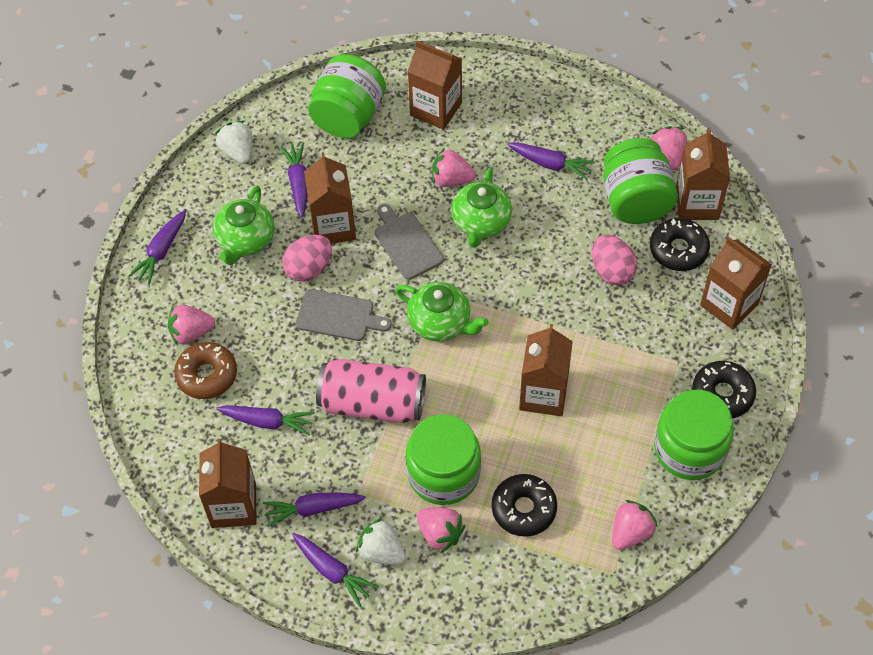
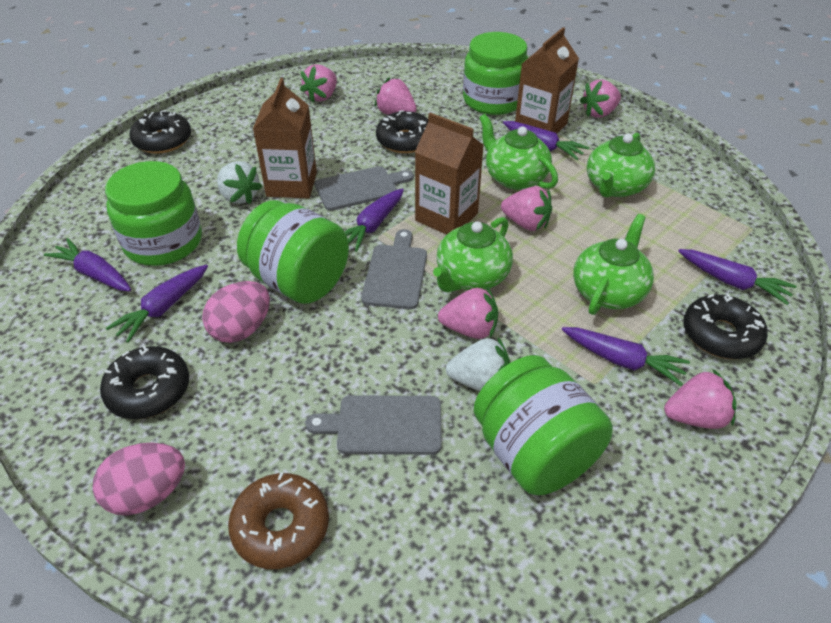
black donut: [492,474,557,537] [650,218,710,271] [692,361,756,418] = 3 -> [100,345,189,419] [129,110,191,154] [376,110,428,153] [684,294,768,359] = 4
brown carton: [199,439,256,528] [304,152,356,244] [408,41,462,130] [519,324,573,416] [676,128,730,220] [700,237,772,330] = 6 -> [253,78,317,199] [415,113,484,235] [515,27,579,134] = 3
green teapot: [213,186,274,265] [396,282,489,342] [451,168,512,248] = 3 -> [433,217,513,292] [479,114,558,190] [573,214,654,315] [587,133,655,197] = 4
grey cutting board: [296,289,392,341] [375,204,444,280] = 2 -> [306,395,442,455] [315,166,414,211] [361,229,427,309] = 3
pink can: [316,358,426,423] = 1 -> none = 0
pink strawberry: [168,305,215,346] [417,507,465,553] [432,148,476,187] [612,500,657,550] [650,126,687,170] = 5 -> [300,64,337,103] [375,77,417,115] [438,287,498,339] [501,186,552,231] [580,79,621,118] [664,369,737,429] = 6

